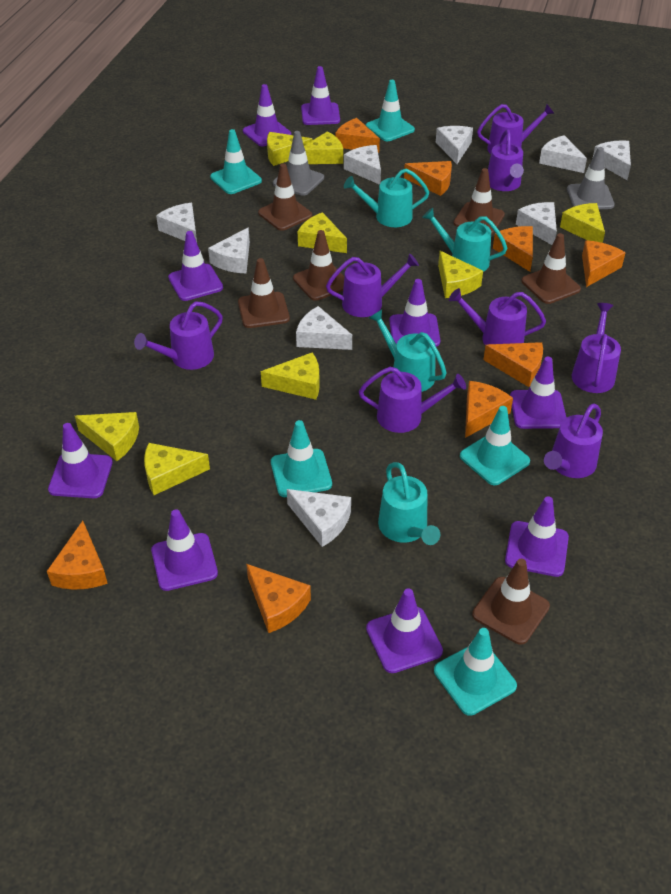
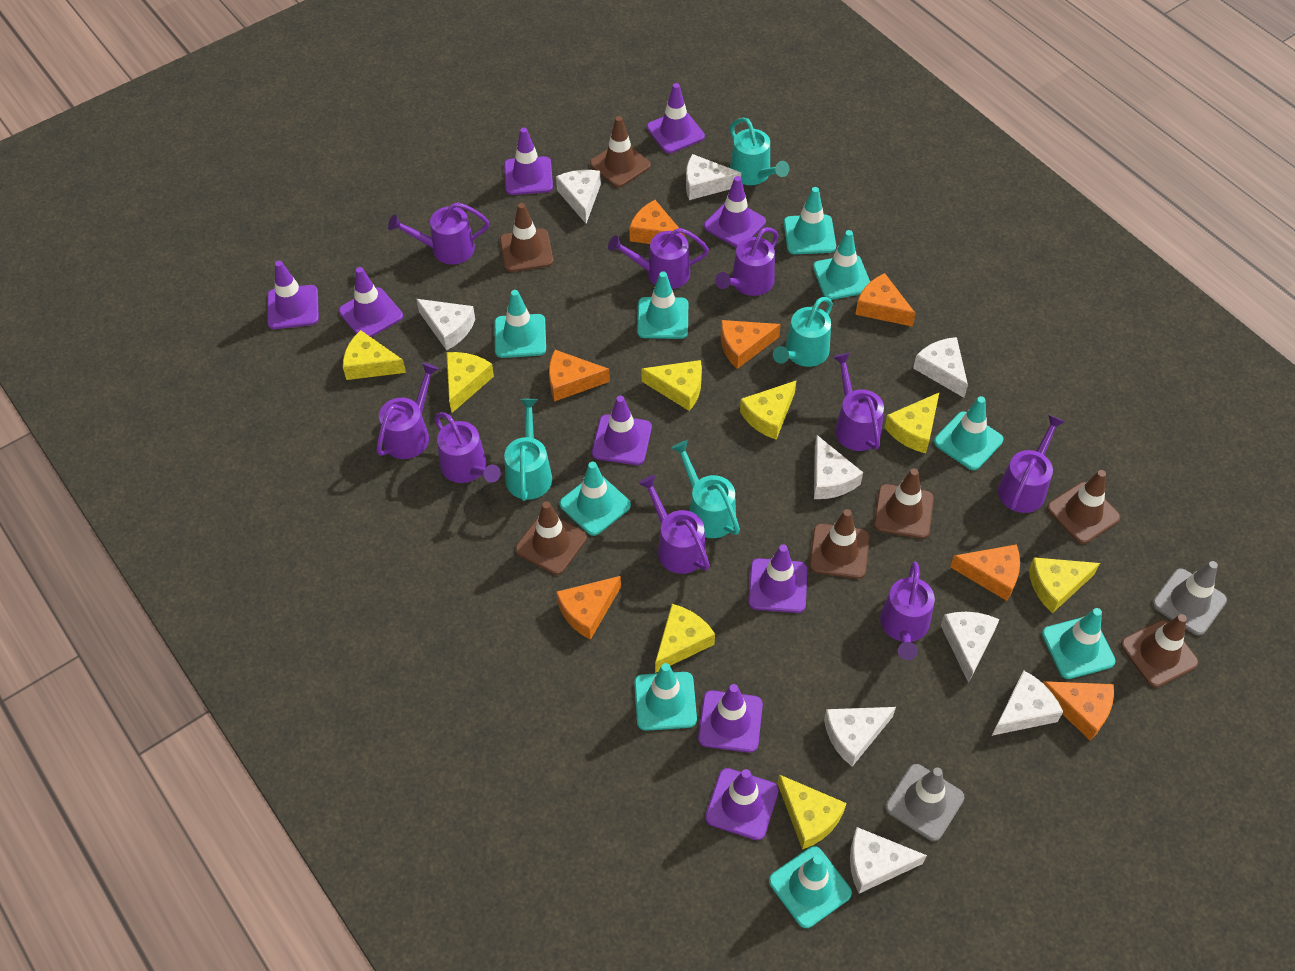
brown traffic cone: [238,258,290,328] [258,164,312,231] [293,230,344,301] [453,168,505,235] [472,559,550,645] [521,233,581,304] = 6 -> [500,203,553,272] [515,501,587,575] [590,116,651,187] [809,509,869,579] [874,468,934,539] [1047,470,1120,544] [1121,614,1198,687] = 7
orange cheese: [47,521,108,590] [246,564,311,633] [335,118,380,153] [404,161,452,196] [465,381,513,438] [483,342,543,387] [493,226,533,272] [582,240,626,287] = 8 -> [549,350,610,402] [556,576,621,640] [629,200,685,244] [721,320,781,369] [855,273,916,327] [950,544,1020,601] [1043,681,1114,741] = 7
purple watering can: [134,301,223,370] [326,253,419,317] [359,367,466,433] [449,288,546,345] [477,104,555,154] [488,130,524,191] [544,403,603,478] [572,303,621,393] = 8 -> [376,363,439,459] [388,202,489,264] [434,412,501,483] [608,228,709,289] [638,475,710,574] [715,227,779,296] [833,353,884,451] [880,562,935,660] [998,415,1064,513] = 9
turquoise traffic cone: [210,129,262,194] [271,420,332,497] [366,80,415,141] [434,628,517,716] [460,406,530,485] = 5 -> [494,290,546,358] [560,462,631,536] [634,663,697,731] [637,271,688,339] [769,846,852,928] [784,187,836,254] [813,230,870,300] [934,396,1003,470] [1042,608,1116,679] = 9

